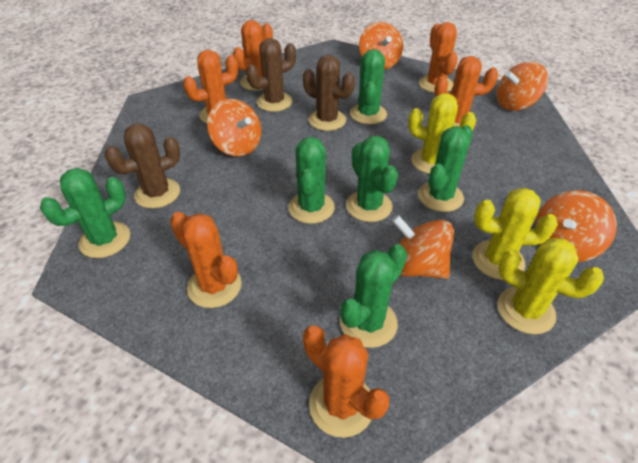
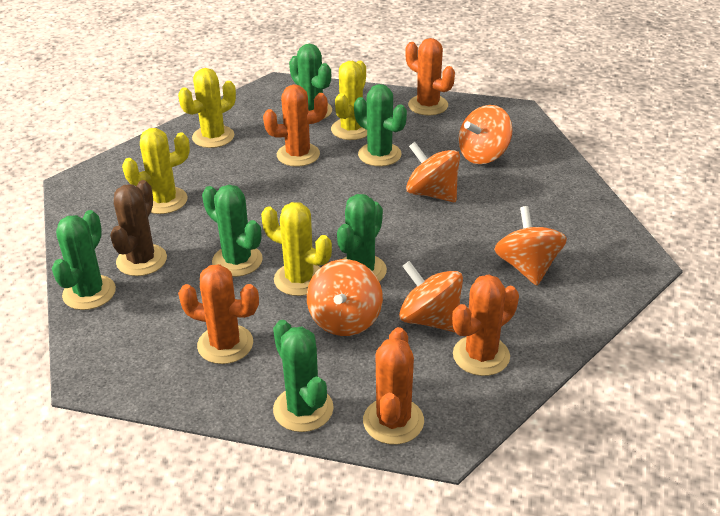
brown cactus: [104,123,180,209] [246,38,296,112] [303,55,355,131] = 3 -> [110,180,167,276] = 1
orange cactus: [170,212,242,308] [183,50,238,124] [233,20,273,91] [303,325,389,438] [419,22,458,93] [434,56,498,127] = 6 -> [178,264,259,364] [263,85,328,167] [363,327,424,444] [405,38,455,115] [452,274,519,376] = 5
yellow cactus: [408,93,476,174] [472,188,558,280] [497,238,604,334] = 3 -> [122,128,190,214] [178,68,236,148] [261,202,332,296] [331,61,367,140] = 4

